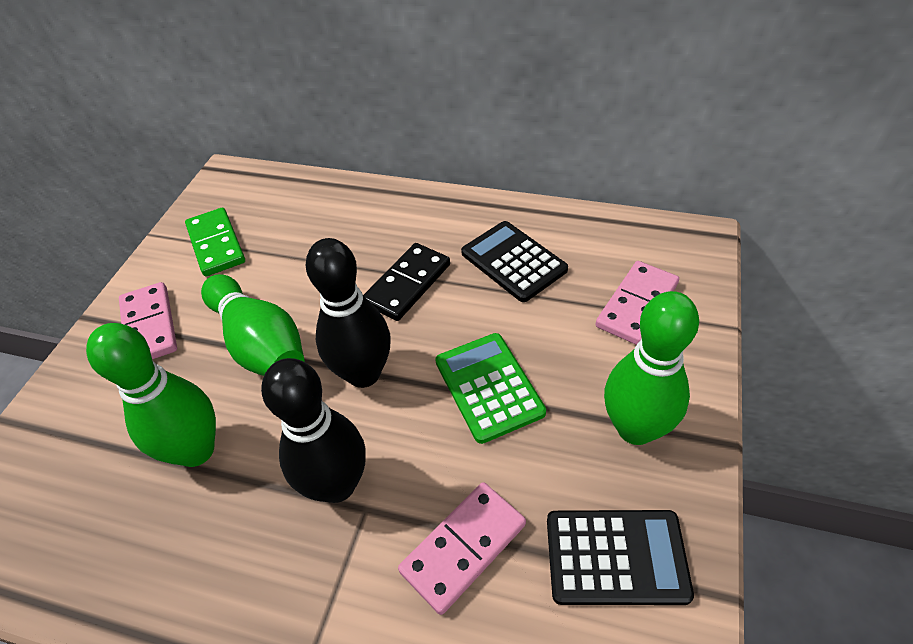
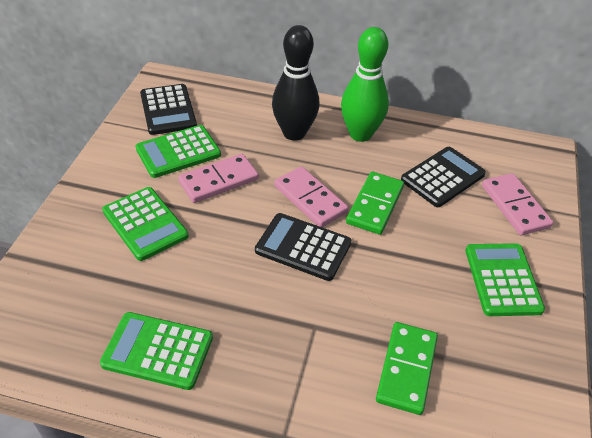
black bowling pin: [261,358,366,503] [306,238,391,388] = 2 -> [272,25,319,141] = 1
black calculator: [461,221,568,302] [547,510,694,605] = 2 -> [140,84,197,135] [255,213,351,281] [401,147,486,207] = 3
black domino: [363,243,450,321] = 1 -> none = 0
green bowling pin: [86,323,216,467] [201,274,304,376] [604,291,699,445] = 3 -> [341,27,389,142] = 1
green calculator: [435,333,546,444] = 1 -> [100,312,213,390] [102,187,189,261] [136,125,221,178] [465,243,545,316] = 4
green domino: [185,208,245,276] = 1 -> [346,172,404,235] [376,322,438,415] = 2

